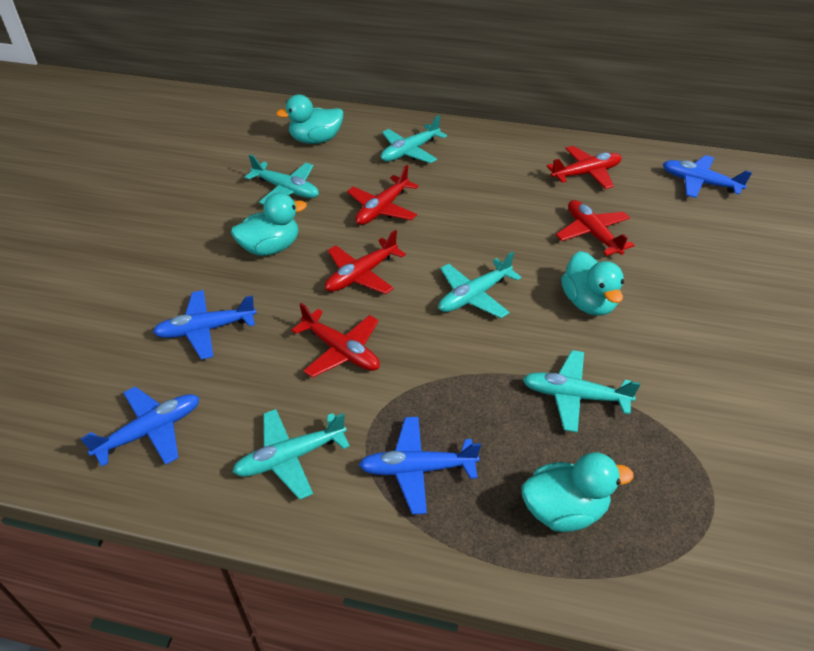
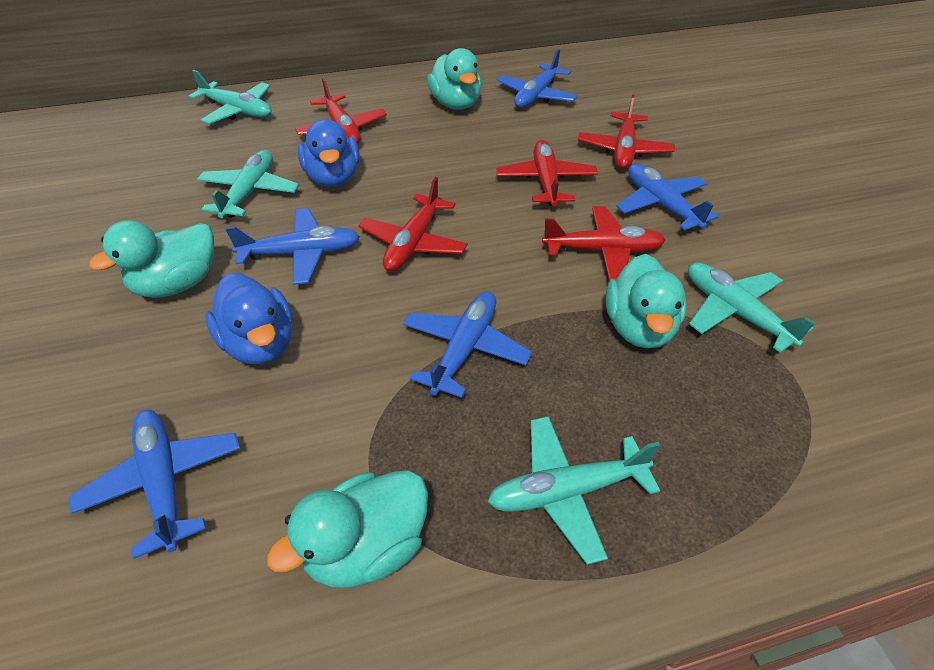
blue duck: none = 0 -> [205,273,293,364] [298,119,360,187] = 2
blue plane: [80,387,199,467] [153,290,257,359] [359,417,481,514] [663,155,752,198] = 4 -> [69,409,240,559] [225,208,360,285] [403,291,532,398] [497,49,578,108] [616,164,719,230] = 5
turquoise plane: [232,409,350,500] [245,154,319,205] [381,115,447,163] [439,252,521,318] [523,350,640,432] = 5 -> [189,70,271,124] [197,150,299,218] [487,416,660,565] [688,262,815,353] = 4

